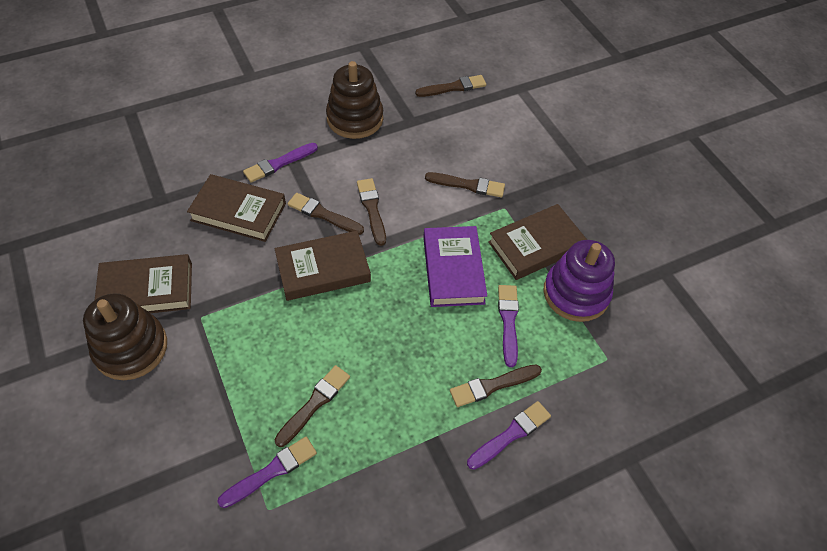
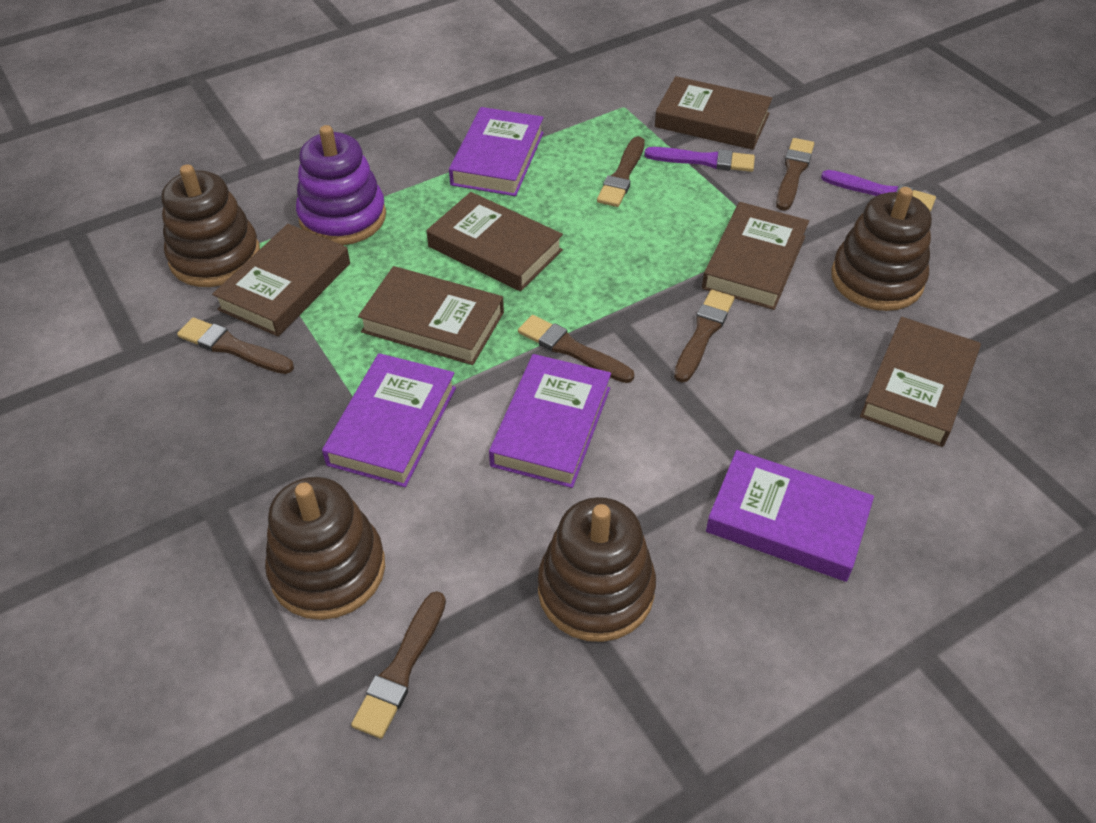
brown book: [95,254,192,313] [187,174,286,242] [275,231,371,301] [488,204,587,280] = 4 -> [212,224,350,337] [358,266,504,365] [427,192,563,292] [655,76,772,150] [702,202,809,310] [860,317,981,447] = 6
brown stacking toy: [83,293,167,380] [326,61,383,139] = 2 -> [161,165,260,287] [265,477,385,620] [538,497,656,642] [831,187,932,311] = 4
purple book: [423,226,487,307] = 1 -> [322,353,456,487] [449,107,544,196] [489,354,611,488] [706,450,874,582] = 4
purple brush: [217,437,317,508] [243,143,318,183] [467,401,551,470] [498,285,519,367] = 4 -> [644,147,755,172] [821,170,936,212] = 2

